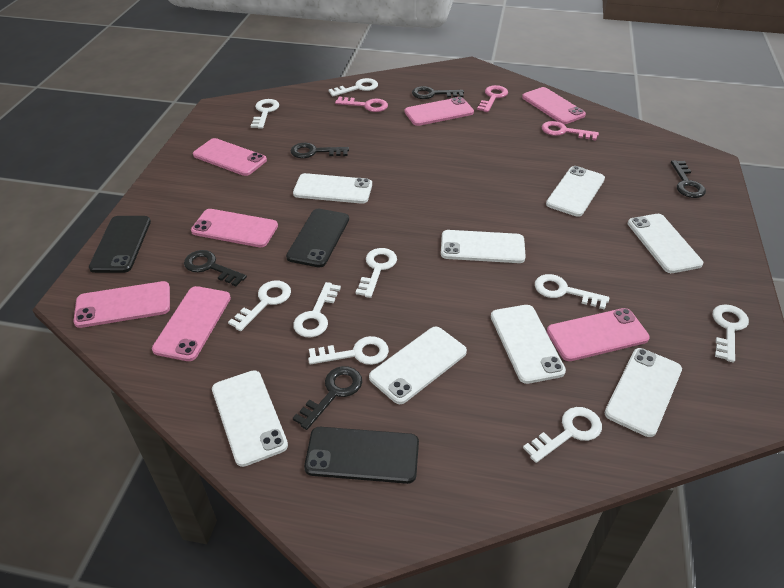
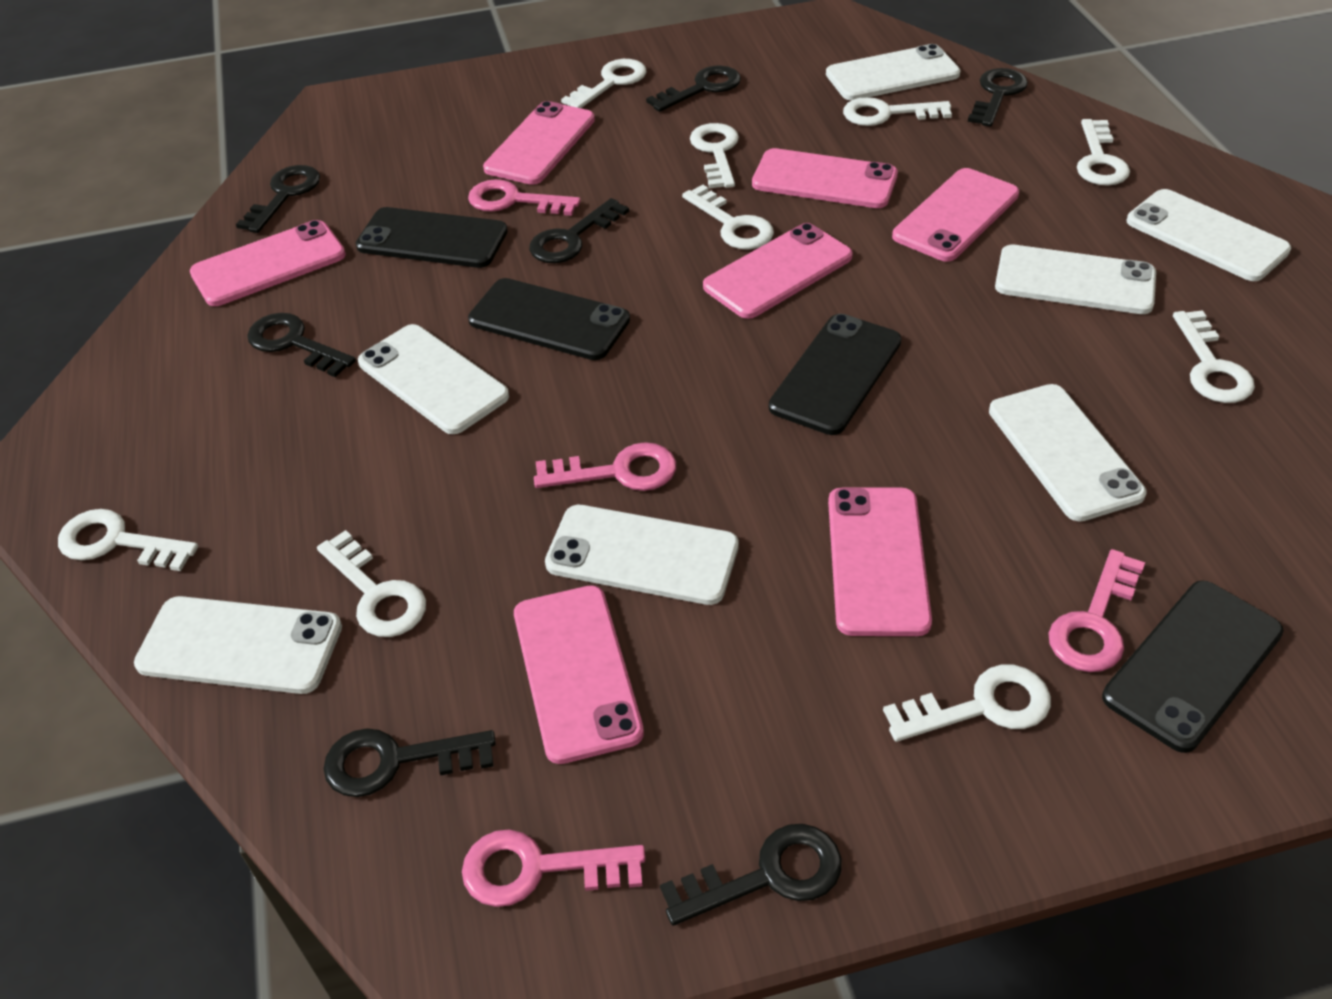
black key: [184,250,247,286] [291,143,349,158] [293,366,362,430] [412,86,464,99] [671,160,706,198] = 5 -> [236,165,320,233] [247,313,356,377] [323,728,496,797] [529,198,629,263] [646,65,741,112] [660,824,842,926] [968,68,1028,127] = 7
black phone: [89,216,151,273] [286,209,349,268] [304,427,419,484] = 3 -> [356,207,508,268] [468,278,630,360] [769,314,902,435] [1102,580,1284,753] = 4
pink key: [335,97,388,112] [477,85,508,112] [542,121,599,140] = 3 -> [462,830,645,907] [468,179,580,216] [534,442,676,491] [1048,549,1145,672] = 4
white phone: [212,370,288,467] [293,173,372,204] [369,327,467,404] [441,230,526,263] [491,305,566,384] [546,166,605,217] [605,348,682,437] [628,214,703,273] = 8 -> [134,596,342,694] [358,324,509,434] [545,505,739,605] [826,44,961,100] [989,384,1146,521] [995,245,1156,314] [1127,189,1291,281] = 7

